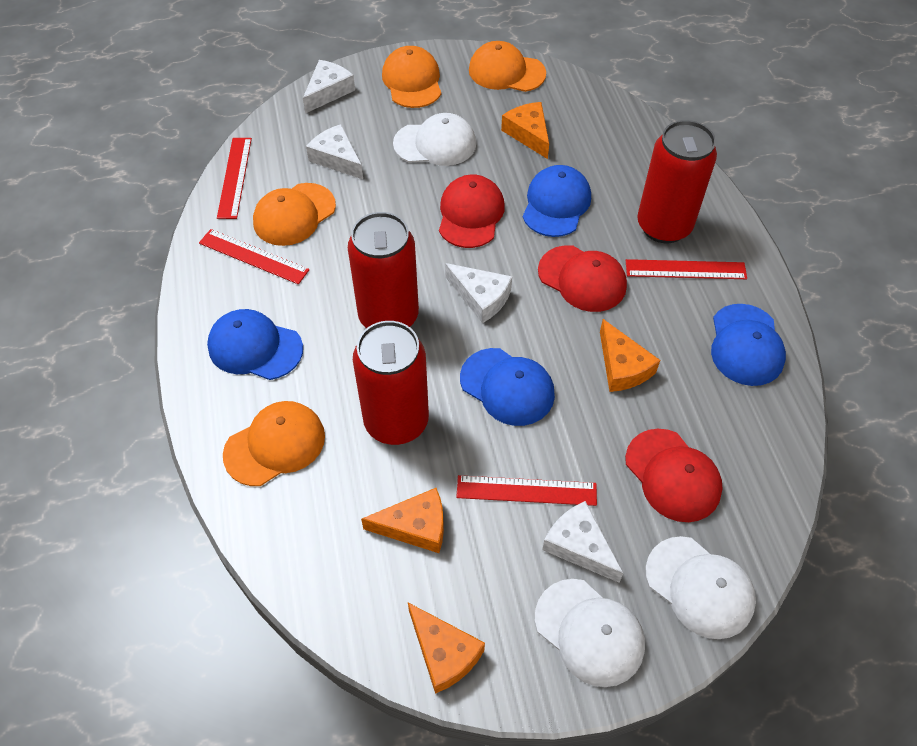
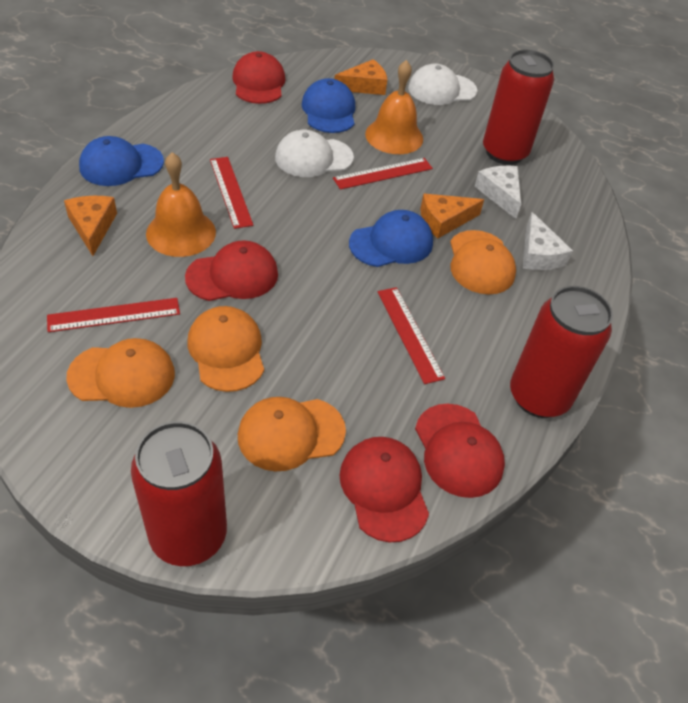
blue cap: [207,309,303,380] [460,348,555,426] [523,165,591,237] [711,304,786,386] = 4 -> [79,136,164,186] [302,78,355,133] [349,210,433,267] = 3
orange bell: none = 0 -> [146,152,216,257] [365,60,423,154] = 2
orange cheese: [361,488,444,553] [408,603,485,694] [501,102,549,159] [600,319,660,392] = 4 -> [64,196,117,256] [335,59,387,95] [420,194,484,239] = 3
red cap: [439,174,505,248] [538,245,627,312] [625,429,723,522] = 3 -> [185,240,278,301] [232,51,285,104] [340,437,429,543] [415,404,505,498] = 4
white cap: [393,113,476,166] [535,579,645,687] [646,536,756,639] = 3 -> [275,130,354,177] [408,64,477,105] = 2
white cheese: [303,60,355,114] [306,124,363,179] [445,263,512,323] [542,501,623,583] = 4 -> [475,166,521,219] [523,212,573,270] = 2

